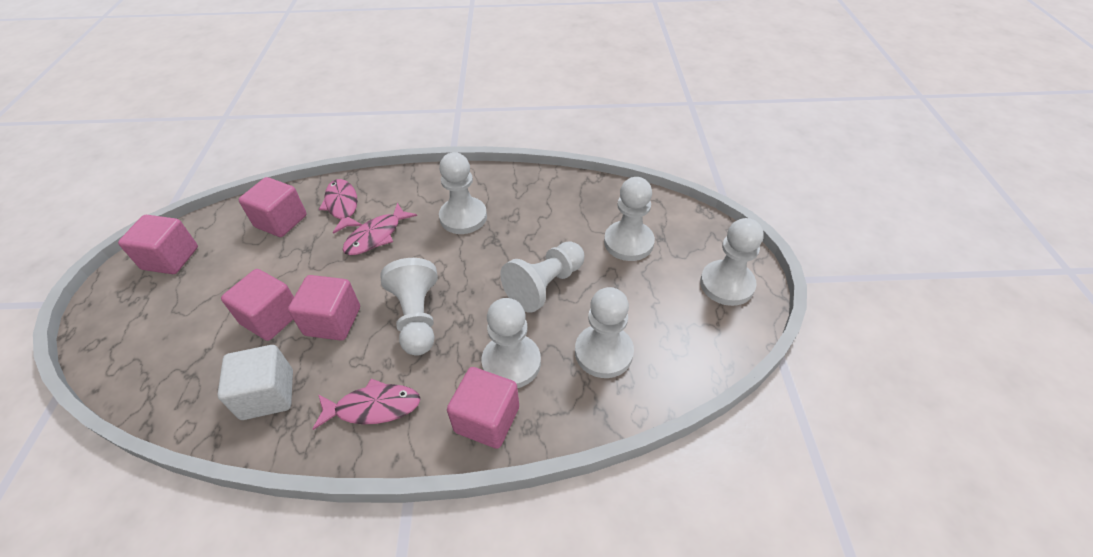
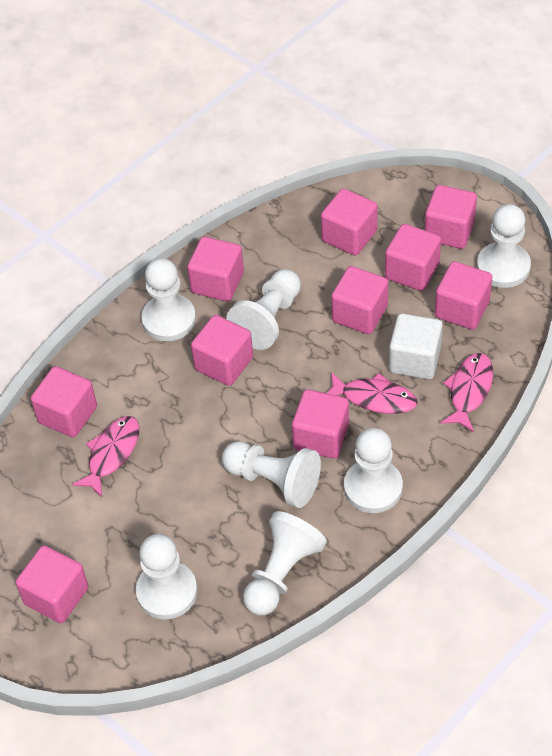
pink cube: [118,215,198,274] [221,269,294,341] [239,177,307,237] [288,275,360,341] [447,367,519,449] = 5 -> [16,545,88,623] [31,366,97,437] [187,237,244,302] [191,315,253,386] [292,389,349,459] [321,189,378,256] [331,266,388,334] [385,224,441,291] [425,185,477,249] [435,261,492,330] = 10

